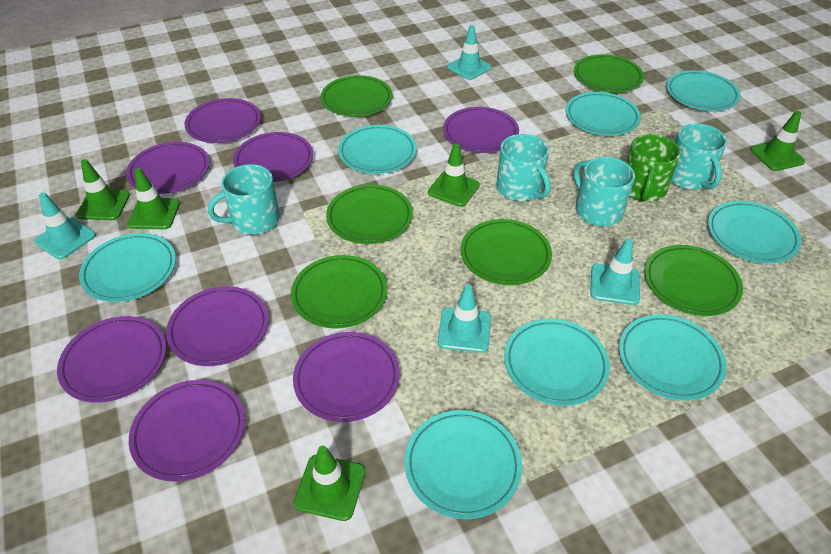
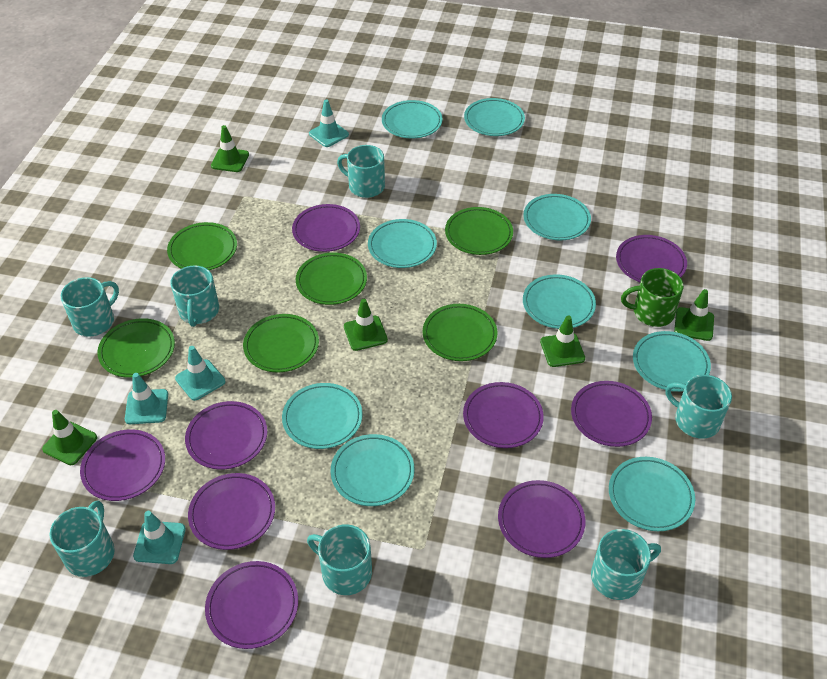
purple plate: [57,316,166,403] [126,142,209,194] [129,380,245,482] [166,286,269,366] [184,98,261,143] [233,132,313,182] [293,332,400,422] [443,107,519,153] = 8 -> [80,430,165,501] [185,401,267,470] [188,473,275,550] [205,561,298,649] [292,204,360,252] [463,382,544,448] [498,480,585,558] [571,381,652,447] [616,235,687,282] = 9
turquoise mug: [208,164,280,235] [496,134,551,201] [574,157,635,226] [671,123,727,190] = 4 -> [50,501,115,577] [61,277,119,337] [170,265,219,327] [307,524,372,595] [337,145,385,198] [591,529,661,600] [665,375,732,439] = 7
turquoise plate: [79,233,176,302] [338,125,417,174] [405,410,522,519] [504,319,610,406] [565,92,641,136] [619,314,727,401] [666,70,741,111] [708,201,802,264] = 8 -> [282,383,363,449] [331,434,414,506] [368,219,437,268] [382,100,443,139] [464,98,525,136] [523,194,591,240] [523,274,596,329] [609,457,695,531] [633,331,711,392] = 9

